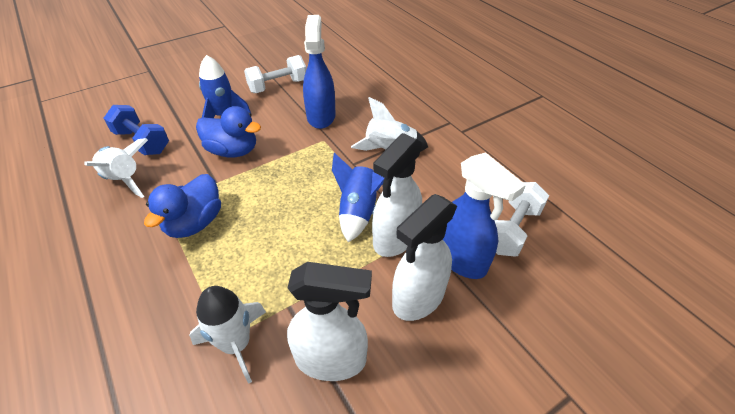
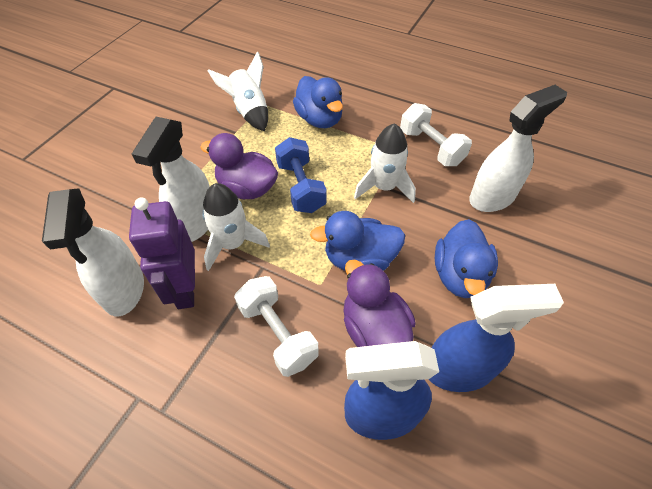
blue duck: [144,174,221,238] [196,106,261,157] = 2 -> [293,76,343,128] [310,211,405,271] [435,219,498,298] = 3
blue rocket: [199,55,251,118] [332,153,384,242] = 2 -> none = 0
purple duck: none = 0 -> [200,133,278,199] [343,260,416,347] = 2
purple robot: none = 0 -> [129,197,195,309] = 1

